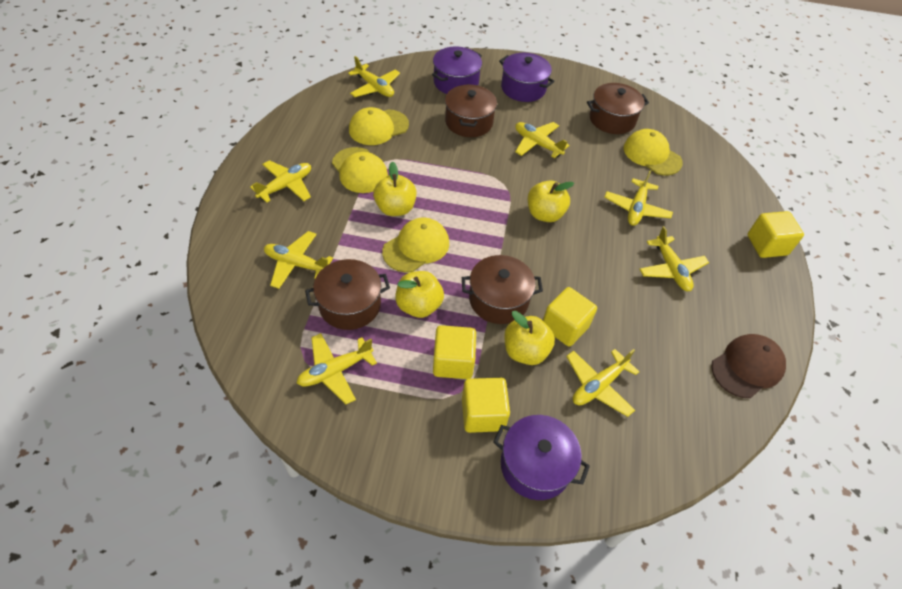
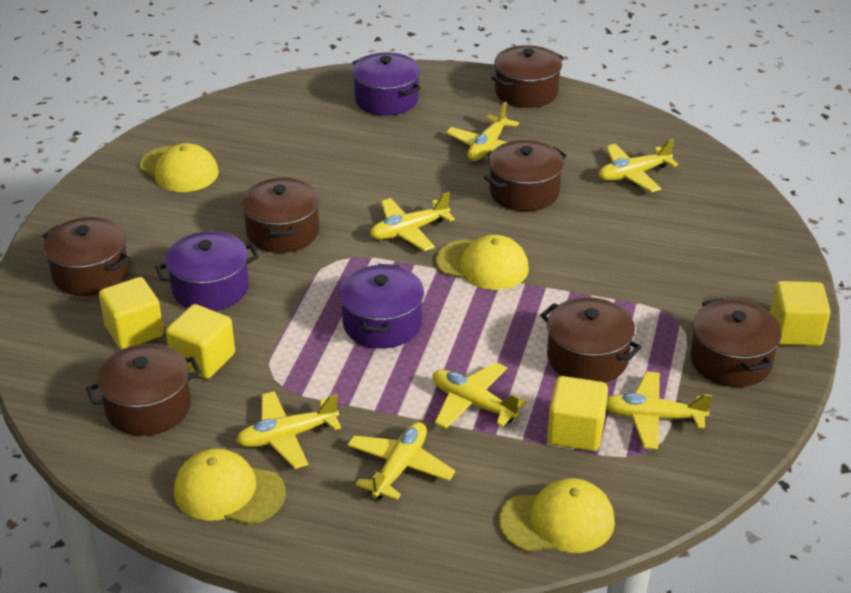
brown cap: [711,334,786,398] = 1 -> none = 0
brown pot: [305,259,390,330] [445,84,497,137] [462,255,543,324] [587,83,649,134] = 4 -> [42,217,130,296] [86,344,201,436] [241,178,320,253] [484,140,567,211] [491,45,564,108] [540,297,642,383] [690,298,782,387] = 7
yellow apple: [373,162,417,216] [395,271,444,318] [504,311,555,365] [528,180,574,222] = 4 -> none = 0
yellow plane: [250,160,311,203] [264,231,333,289] [297,333,377,404] [348,56,400,97] [515,122,570,158] [566,349,639,417] [604,170,673,226] [639,226,709,291] = 8 -> [236,391,341,469] [347,422,455,500] [370,192,455,251] [432,362,527,429] [446,102,519,161] [599,139,678,192] [606,371,712,449] = 7

